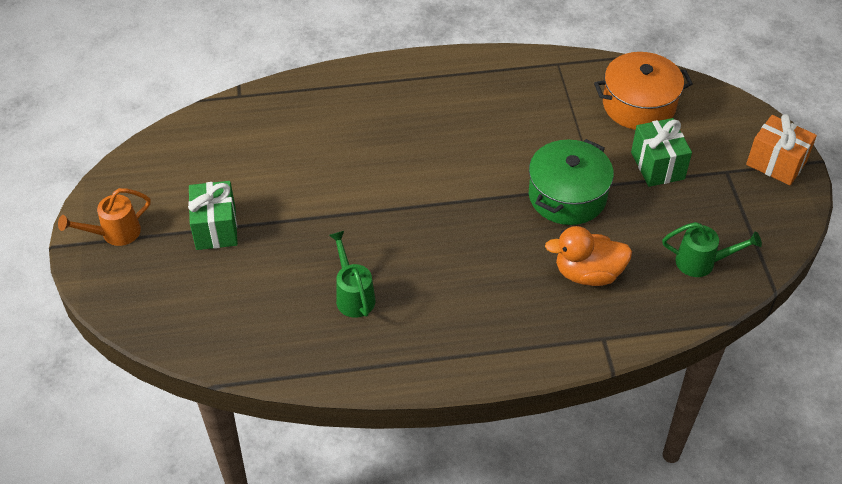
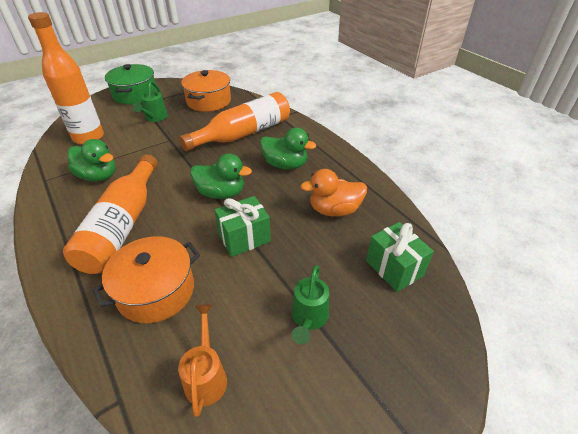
green duck: none = 0 -> [68,139,116,182] [190,153,252,199] [260,128,316,169] = 3
orange bottle: none = 0 -> [28,12,104,145] [63,154,158,274] [179,92,290,151] = 3
orange gift: [746,114,817,185] = 1 -> none = 0
orange pot: [594,52,693,130] = 1 -> [93,236,200,323] [181,70,231,112] = 2

